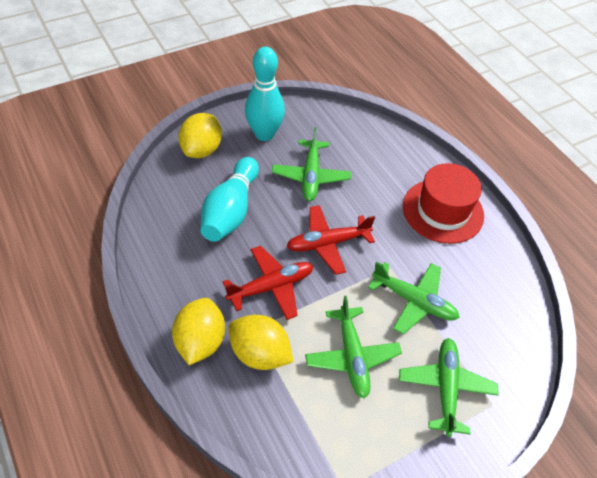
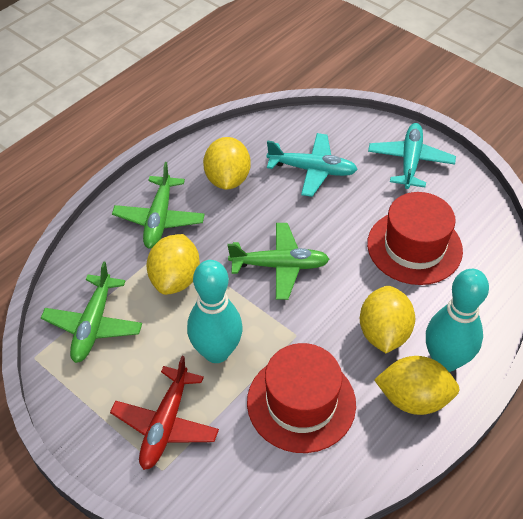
green plane: [272,127,351,201] [305,296,402,399] [368,261,460,334] [399,338,499,437] = 4 -> [41,261,142,363] [112,162,205,249] [227,223,330,300] = 3
red hat: [403,163,484,244] = 1 -> [247,343,356,453] [367,192,463,285] = 2
red plane: [223,246,313,320] [287,205,375,275] = 2 -> [110,356,219,470] = 1
turquoise plane: none = 0 -> [267,133,358,197] [368,123,456,189] = 2
yellow lemon: [172,298,225,365] [178,113,222,158] [229,315,293,370] = 3 -> [147,234,200,295] [203,137,251,190] [360,286,415,353] [374,356,459,415] = 4

